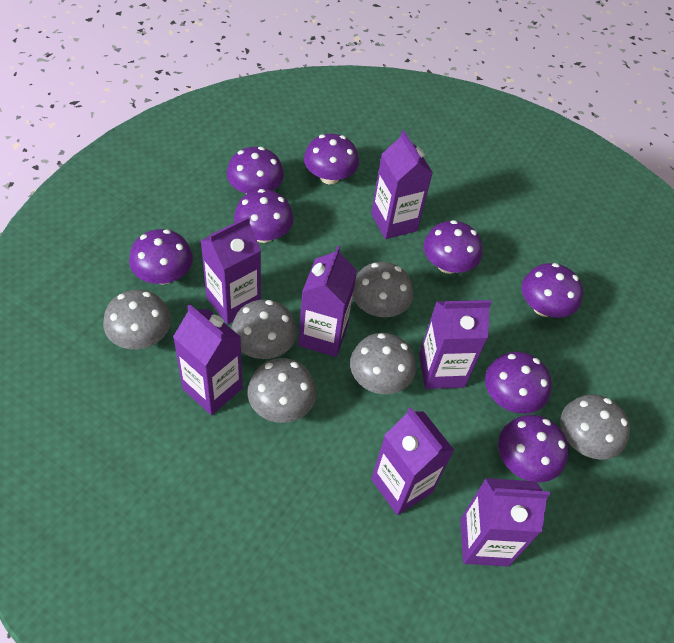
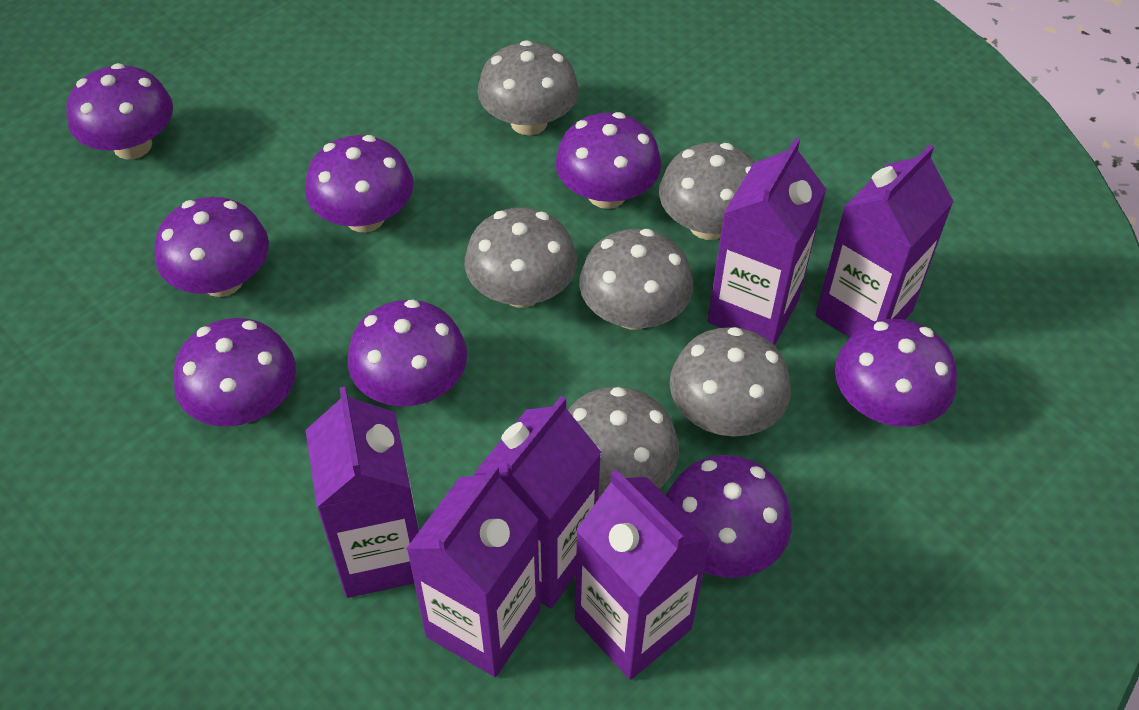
purple carton: [173,304,242,415] [200,216,261,324] [298,246,357,357] [371,130,433,239] [371,407,454,515] [419,300,492,389] [460,478,550,567] = 7 -> [306,387,419,598] [406,465,540,677] [474,396,601,608] [575,470,711,680] [708,138,826,346] [816,144,954,338] = 6

